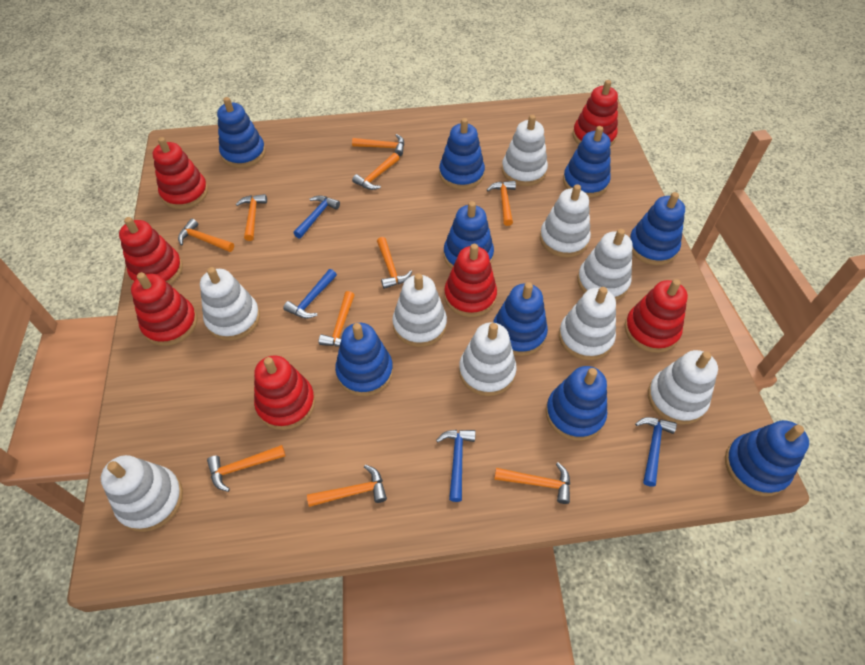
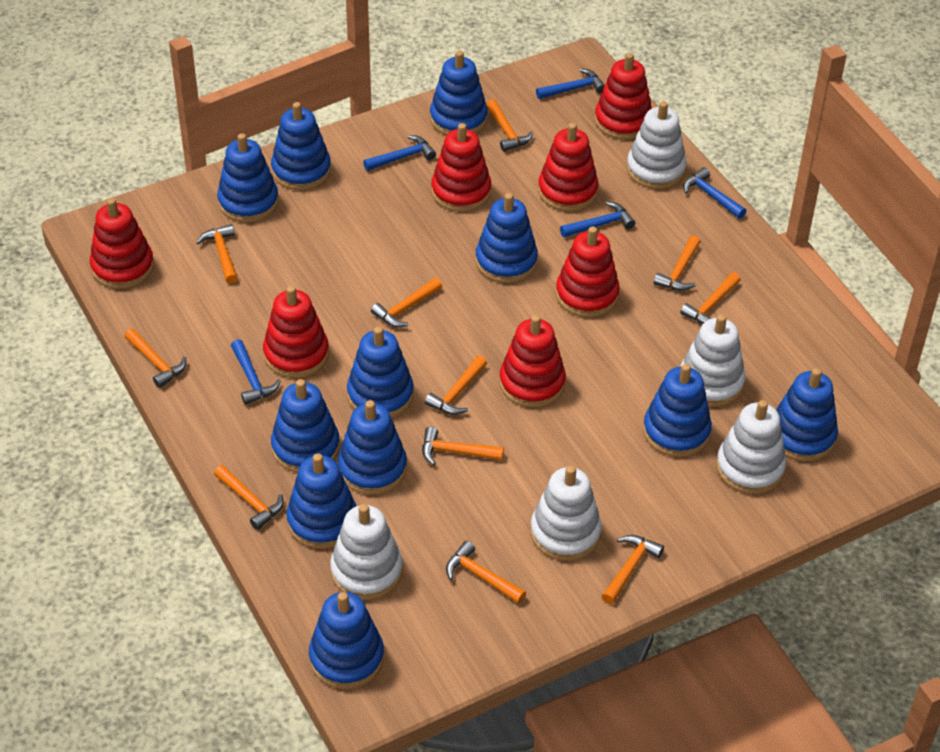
blue hammer: [283,269,337,319] [293,195,340,239] [436,430,476,502] [635,417,677,487] = 4 -> [231,339,281,405] [363,135,436,171] [536,68,605,99] [560,202,635,237] [683,167,746,219] = 5
blue stacking toy: [217,97,266,168] [335,323,393,396] [439,118,485,190] [444,201,494,269] [493,282,548,356] [546,366,607,441] [563,126,611,198] [629,192,685,265] [725,420,809,496] = 9 -> [217,133,279,222] [271,102,331,190] [271,379,340,473] [286,453,357,549] [309,592,384,689] [338,400,407,495] [347,326,414,418] [430,51,488,135] [475,193,538,283] [643,364,712,457] [776,368,838,461] = 11
orange hammer: [178,219,234,252] [207,445,285,492] [236,194,267,241] [307,465,387,507] [318,291,355,347] [352,134,404,157] [352,153,400,190] [377,237,412,289] [487,181,516,226] [494,462,570,504] = 10 -> [124,329,186,388] [196,224,238,284] [214,465,284,530] [371,278,442,327] [422,427,504,465] [425,356,487,415] [446,541,526,604] [486,99,533,152] [601,535,664,604] [654,236,701,291] [680,272,741,324] = 11
white stacking toy: [101,455,183,532] [200,267,260,341] [393,273,447,347] [459,322,517,396] [502,115,548,186] [540,184,591,258] [559,287,616,360] [577,229,633,300] [648,350,718,425] = 9 -> [330,504,403,600] [530,466,602,561] [627,101,687,189] [680,314,746,407] [716,400,786,494] = 5

